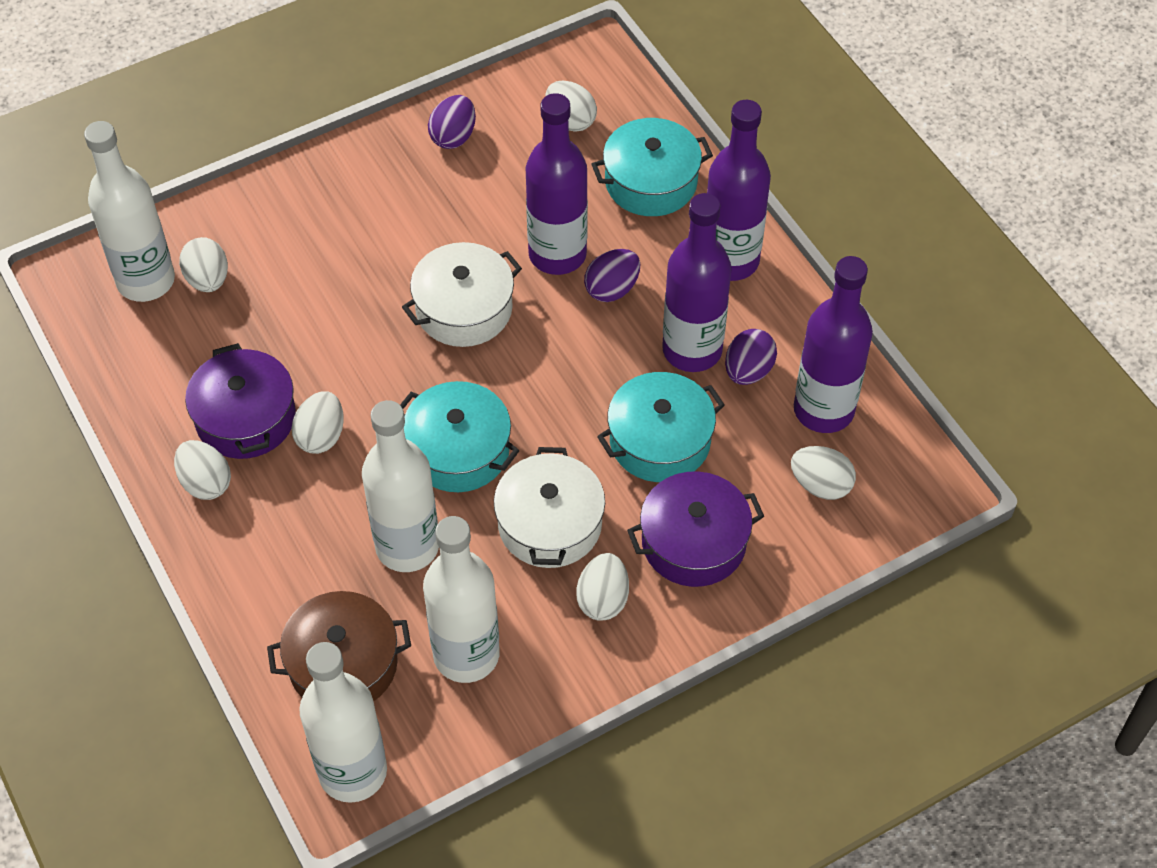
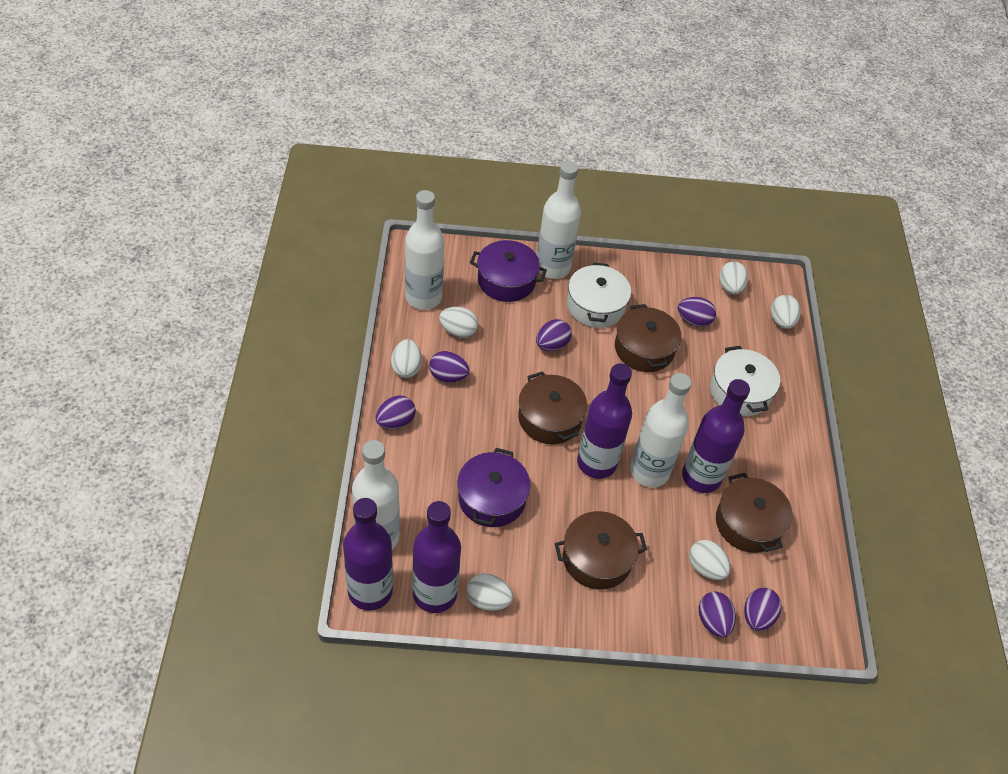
brown pot: [267,591,411,701] = 1 -> [518,371,587,444] [555,511,647,590] [615,304,681,372] [716,473,792,553] = 4
purple egg: [428,95,476,149] [584,249,640,302] [725,329,777,385] = 3 -> [376,395,416,429] [429,351,469,383] [536,319,572,351] [678,297,716,327] [698,592,736,637] [744,588,782,631] = 6
turquoise pot: [400,381,519,492] [591,118,713,216] [597,372,725,482] = 3 -> none = 0

